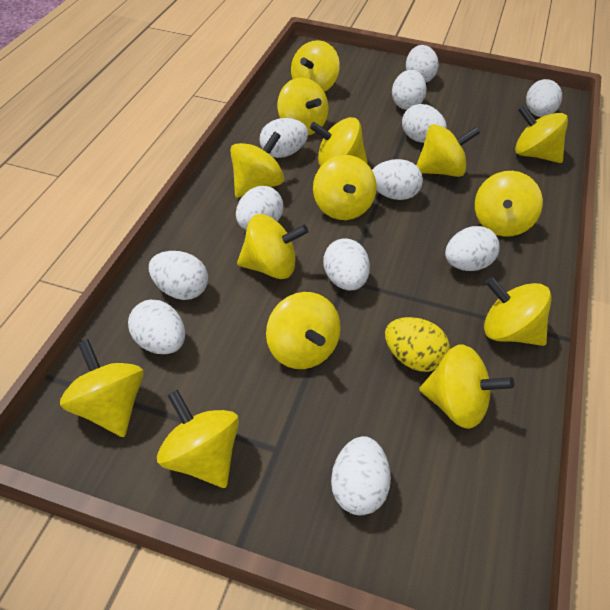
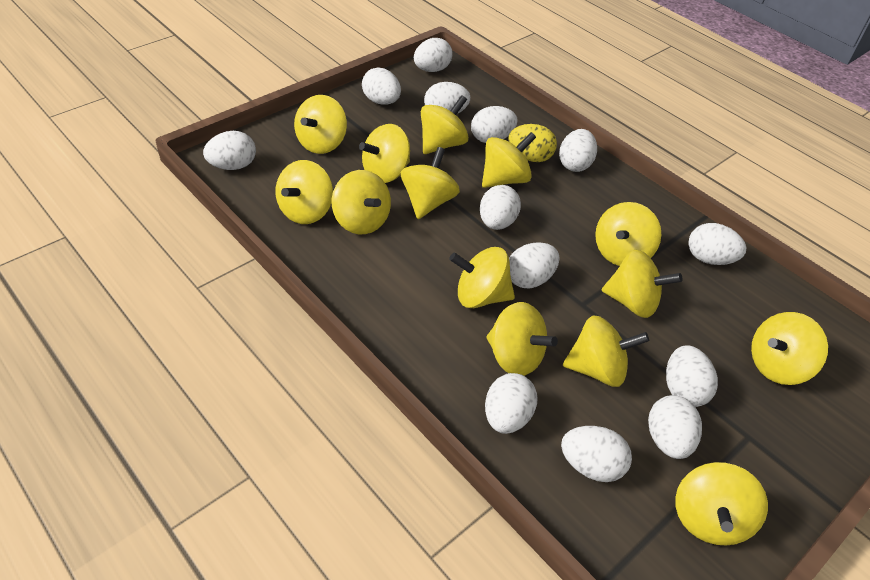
white egg: [128,300,185,354] [149,251,208,300] [236,186,284,230] [260,118,308,158] [323,238,370,291] [331,436,391,515] [372,159,423,200] [392,70,427,110] [402,104,447,143] [406,45,439,82] [445,226,500,271] [526,79,562,117] = 12 -> [203,131,256,170] [362,67,401,105] [414,38,452,72] [424,82,470,114] [471,106,518,143] [480,185,521,230] [485,373,537,434] [509,242,560,288] [559,129,597,172] [561,426,632,482] [648,395,702,459] [666,346,718,407] [688,223,747,265] = 13

